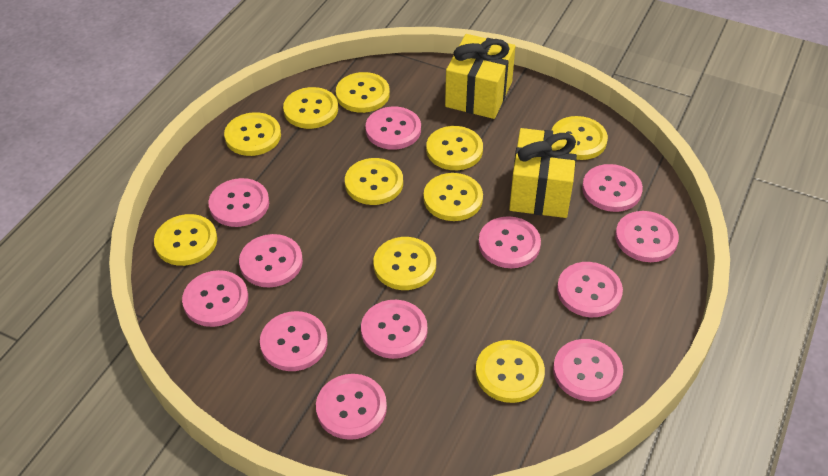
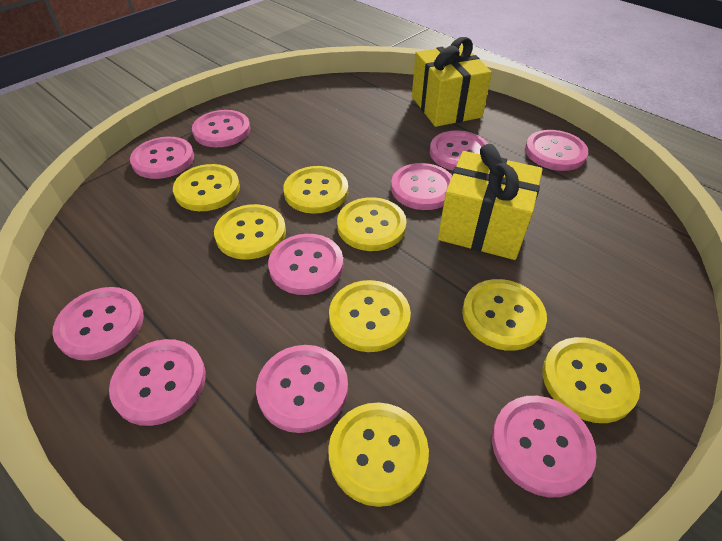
pink button: [182,270,248,327] [208,178,269,227] [239,234,303,287] [260,311,328,371] [316,374,387,440] [361,300,427,359] [366,107,421,150] [479,216,541,268] [553,339,623,401] [557,262,623,317] [582,164,643,212] [615,211,679,262] = 12 -> [52,287,144,361] [109,339,206,426] [130,137,194,179] [192,110,250,147] [256,345,348,433] [268,234,343,295] [391,163,452,210] [430,130,488,170] [492,396,597,498] [525,130,588,171] = 10
yellow button: [154,214,217,266] [224,112,281,156] [283,87,338,129] [336,72,390,113] [345,158,403,205] [373,237,436,290] [424,173,483,221] [426,126,483,170] [476,340,545,403] [552,116,608,160] = 10 -> [173,164,240,211] [214,204,286,260] [283,166,348,214] [328,402,429,507] [329,280,411,352] [337,197,407,251] [462,279,547,351] [543,337,640,423] = 8

